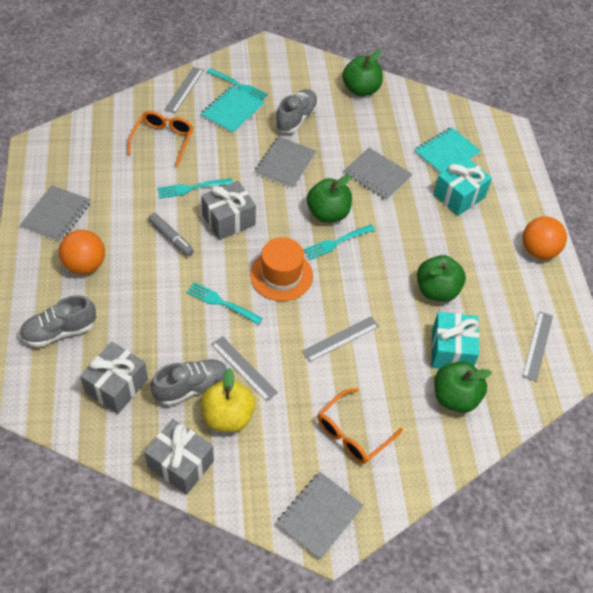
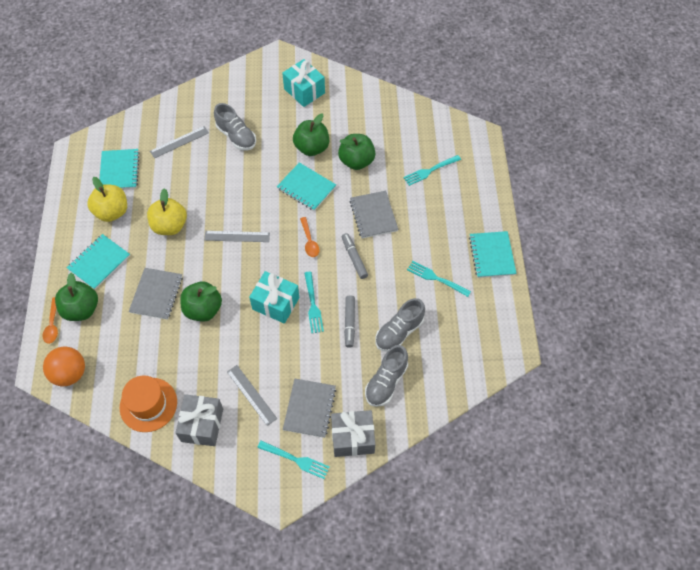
grey gift: [80,342,148,414] [144,419,214,494] [201,181,256,240] = 3 -> [175,394,223,446] [331,410,375,457] = 2
grey marker: [148,213,194,256] = 1 -> [342,233,368,279] [344,295,355,348] = 2
grey notebook: [20,185,91,242] [254,136,316,189] [276,472,364,560] [344,148,413,200] = 4 -> [129,268,183,320] [283,379,337,438] [350,191,398,238] = 3
grey ruler: [164,67,204,113] [211,336,278,402] [302,316,379,362] [522,311,553,382] = 4 -> [150,126,209,158] [204,231,270,242] [227,365,277,426] = 3
orange ball: [59,230,105,275] [522,217,567,259] = 2 -> [43,346,85,386] = 1
orange glasses: [127,111,194,167] [317,388,403,464] = 2 -> none = 0
orange spoon: none = 0 -> [43,297,58,344] [300,217,320,257] = 2
turquoise notebook: [200,86,264,134] [414,127,481,174] = 2 -> [67,234,130,290] [99,149,140,189] [277,162,336,211] [469,231,517,278] = 4
yellow apple: [201,368,255,432] = 1 -> [87,177,127,222] [147,188,187,235] = 2

